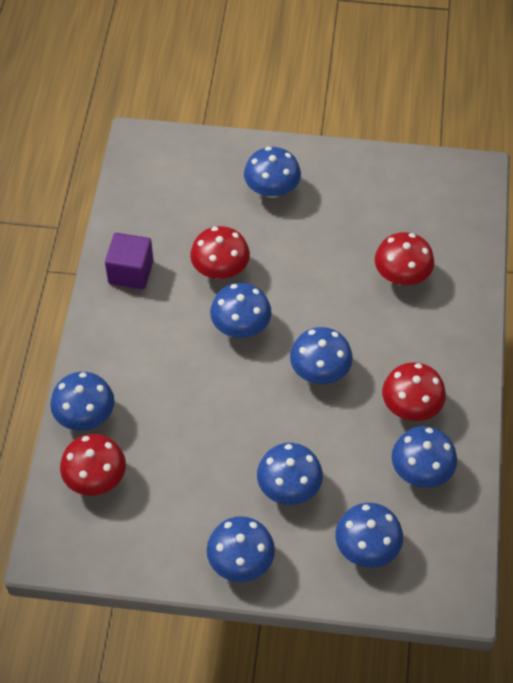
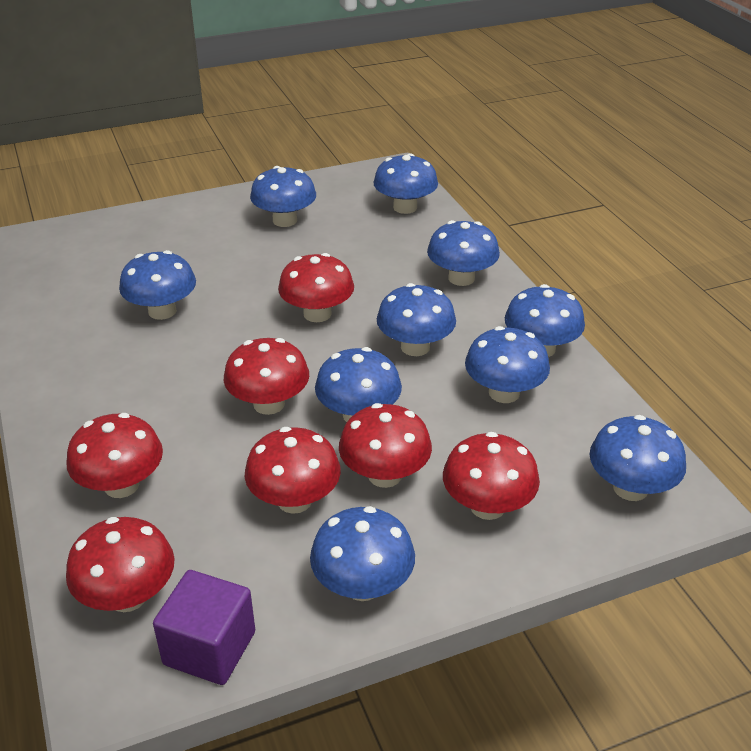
blue mushroom: [50,372,115,431] [207,516,275,582] [210,283,272,338] [244,147,301,198] [257,443,323,505] [290,327,353,384] [335,503,403,567] [392,426,457,488] = 8 -> [119,250,196,320] [250,166,316,227] [310,506,415,601] [315,347,402,422] [374,153,438,214] [377,283,456,356] [427,220,500,286] [465,326,550,403] [505,284,585,357] [590,415,686,501] = 10
red mushroom: [60,434,126,496] [190,226,250,279] [375,232,434,285] [382,362,446,421] = 4 -> [66,413,163,498] [66,517,175,612] [224,338,309,415] [245,427,341,514] [278,253,354,322] [339,403,432,488] [443,432,540,520] = 7

